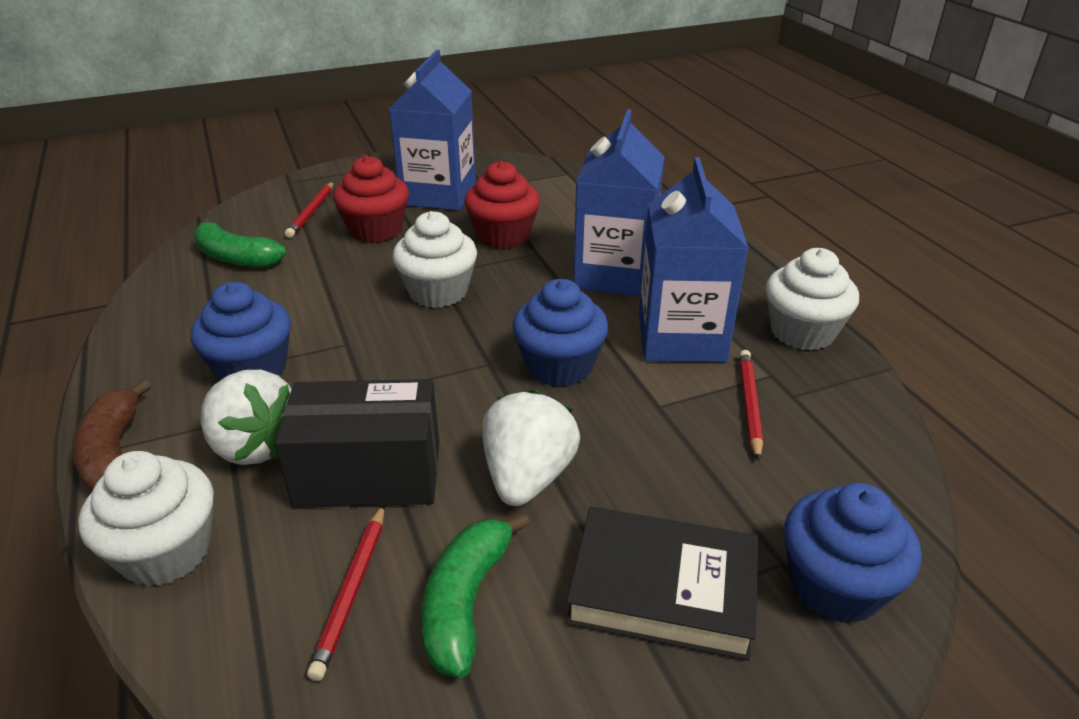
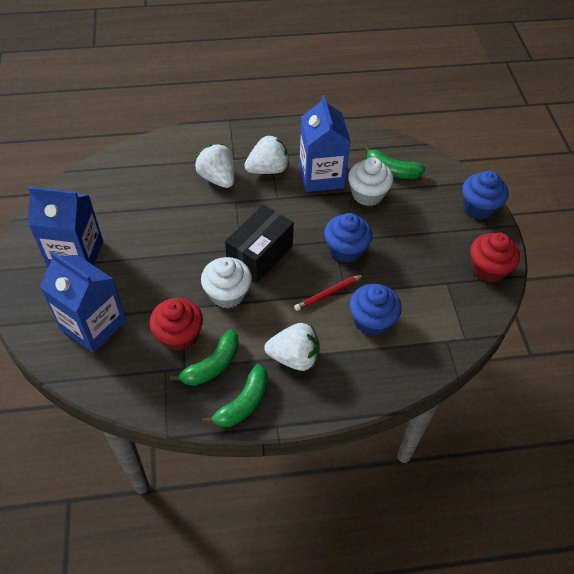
black book: [566,507,758,661] = 1 -> none = 0
brown banana: [72,379,151,493] = 1 -> none = 0
green banana: [193,218,286,267] [421,512,530,678] = 2 -> [170,330,239,386] [202,364,268,427] [364,145,425,179] = 3
red pencil: [285,182,334,238] [307,504,385,681] [739,350,763,461] = 3 -> [294,274,364,311] = 1
white cupcake: [78,451,214,587] [392,211,477,308] [766,248,859,350] = 3 -> [201,257,252,308] [348,157,393,206] = 2
white strawberry: [201,370,292,465] [482,390,580,506] = 2 -> [195,144,234,188] [244,135,289,174] [264,323,320,371] = 3

